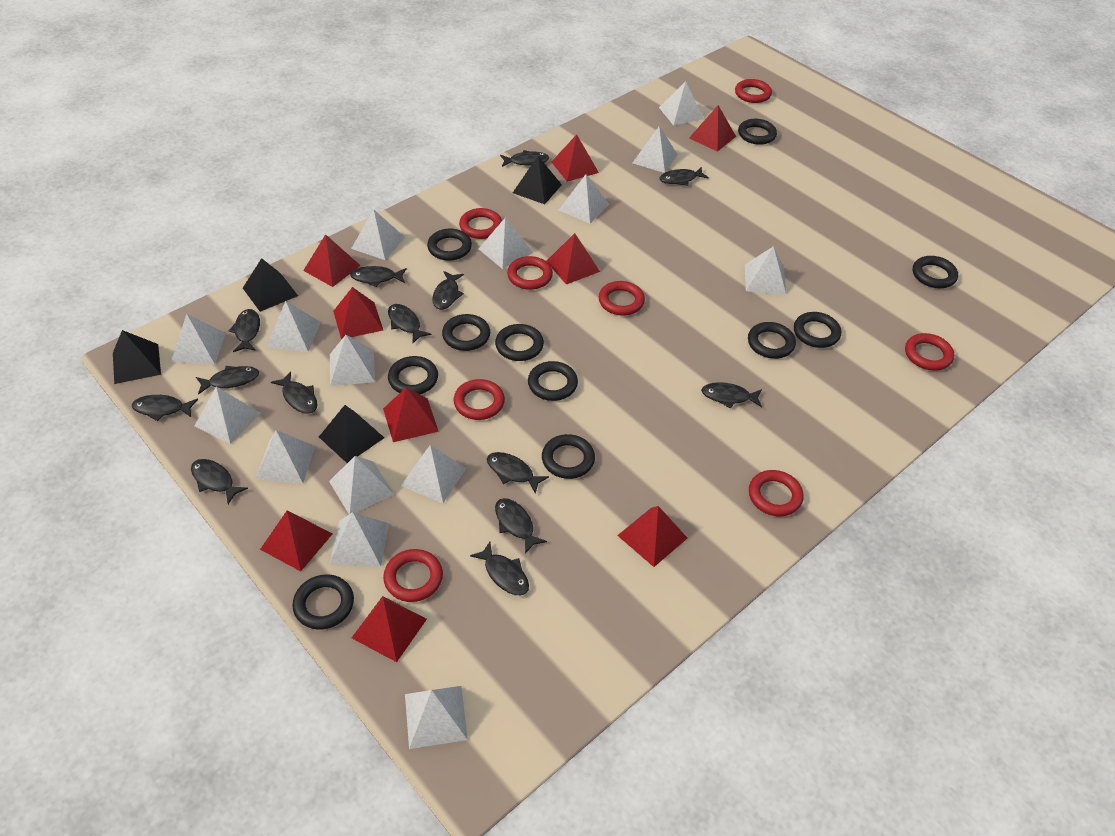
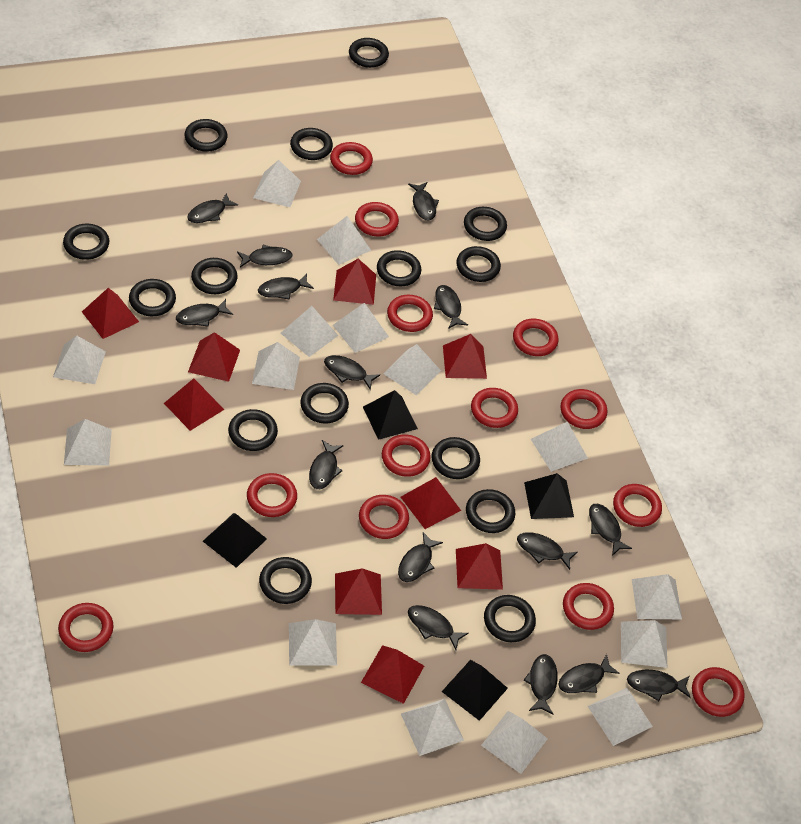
black fish: [132,395,198,421] [191,459,248,504] [196,366,259,395] [229,309,260,352] [271,371,318,414] [350,266,407,287] [388,304,431,344] [433,271,464,310] [470,542,529,595] [487,452,549,494] [495,498,547,554] [500,150,549,167] [659,167,709,186] [701,382,762,409] = 14 -> [176,299,233,327] [187,193,238,223] [237,244,293,267] [258,273,314,300] [309,440,344,489] [324,355,380,390] [398,532,443,582] [408,182,439,221] [408,605,469,650] [434,285,468,329] [517,532,578,570] [524,654,558,714] [558,654,620,693] [589,504,632,556] [627,670,691,701] = 15
black ring: [292,574,354,630] [388,356,438,394] [427,229,472,261] [442,314,490,351] [495,324,544,361] [528,361,578,401] [542,434,595,479] [738,119,777,145] [748,322,796,359] [794,312,841,348] [913,256,958,288] = 11 -> [63,224,109,260] [129,279,176,316] [184,119,228,152] [191,258,238,294] [228,409,278,451] [259,557,312,604] [290,128,333,160] [300,383,349,423] [349,38,389,68] [377,250,421,286] [432,437,480,479] [456,246,501,282] [464,207,507,241] [466,489,515,533] [484,595,536,642] = 15
red ring: [383,549,443,602] [453,379,505,420] [459,208,502,239] [507,256,553,290] [599,281,645,316] [735,79,772,103] [749,470,804,516] [905,333,954,370] = 8 -> [58,603,113,652] [247,473,297,517] [330,142,373,175] [355,202,399,237] [359,495,409,539] [382,435,431,477] [387,295,433,332] [471,388,518,428] [513,319,559,356] [560,389,607,429] [563,583,614,630] [613,484,662,527] [692,667,745,717] = 13

